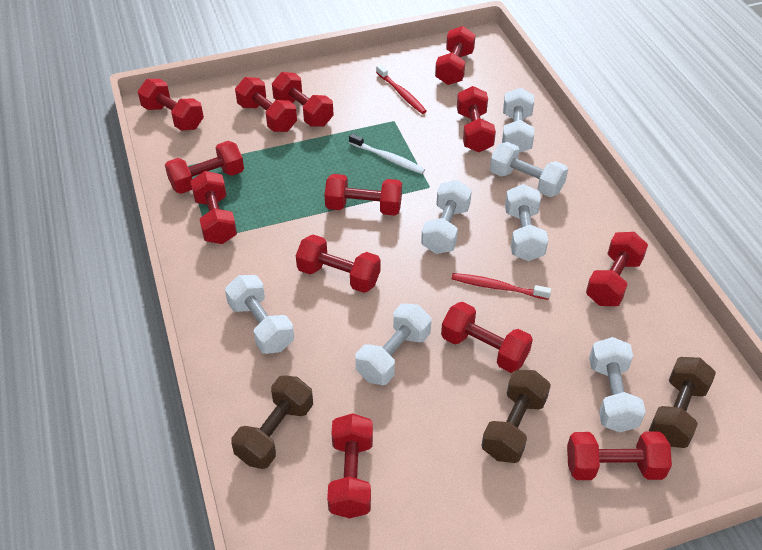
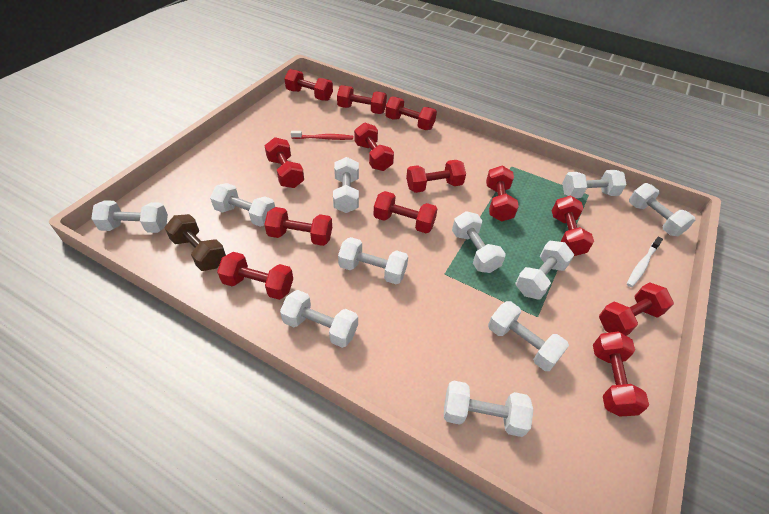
brown dumbbell: [231,375,313,469] [481,370,551,463] [649,357,716,448] = 3 -> [165,214,226,271] = 1
red toothbrush: [376,65,427,114] [451,273,551,300] = 2 -> [291,131,353,140] = 1
white dumbbell: [225,275,294,354] [355,303,431,385] [421,180,472,254] [490,142,568,197] [502,88,534,153] [505,184,548,261] [589,337,646,432] = 7 -> [91,200,168,233] [210,183,275,227] [280,290,358,348] [333,157,359,213] [338,237,408,284] [444,380,533,437] [452,211,506,273] [488,301,569,371] [515,241,574,299] [562,170,626,198] [629,183,695,236] = 11

